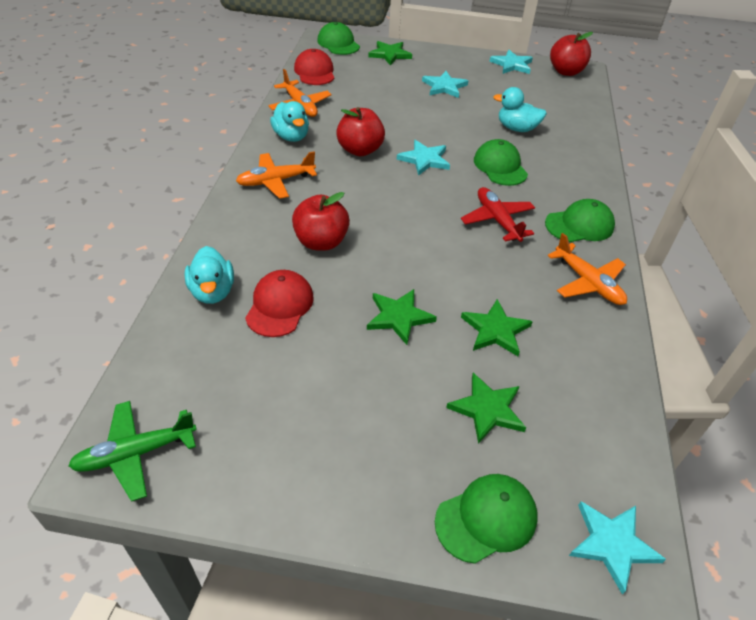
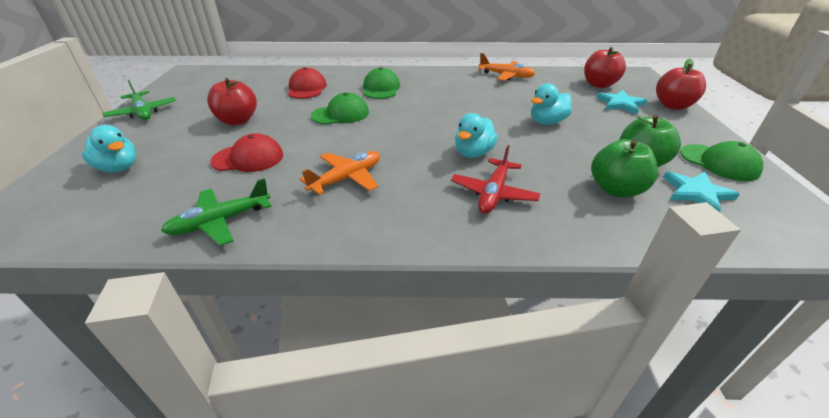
green apple: none = 0 -> [591,139,658,197] [620,115,681,167] = 2
green cap: [317,22,360,55] [435,474,538,564] [474,139,528,186] [545,199,615,242] = 4 -> [311,92,369,125] [363,67,400,99] [680,141,763,181] = 3
green plane: [68,401,197,502] = 1 -> [102,80,176,120] [161,178,272,246] = 2
green star: [367,289,437,345] [368,41,412,66] [446,373,526,444] [461,299,533,356] = 4 -> none = 0
orange plane: [236,151,317,199] [269,69,332,117] [547,233,627,305] = 3 -> [300,151,380,195] [478,53,536,81] = 2
turquoise star: [397,140,450,176] [422,71,468,98] [489,50,533,74] [569,501,666,595] = 4 -> [597,90,647,114] [663,172,740,212] = 2

